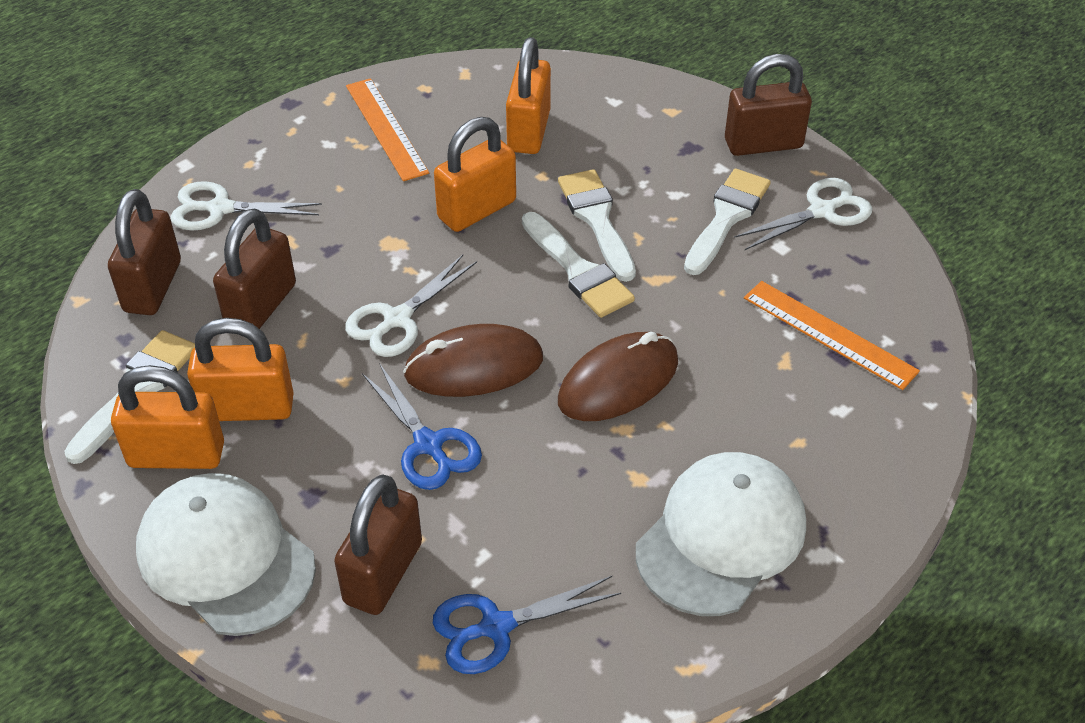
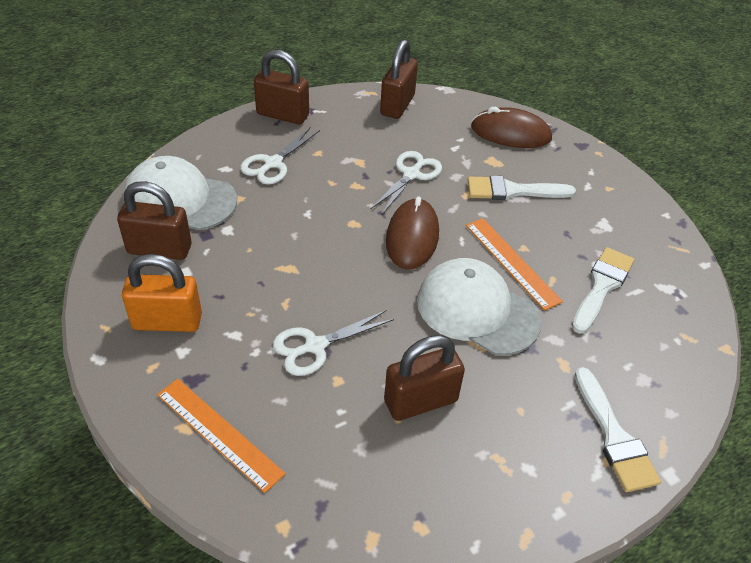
blue scissors: [362,363,482,490] [433,576,621,674] = 2 -> none = 0
orange padlock: [111,365,224,469] [187,318,294,421] [434,117,516,232] [506,37,551,154] = 4 -> [122,254,202,332] = 1
white brush: [64,330,195,464] [522,212,635,318] [558,169,636,282] [684,168,770,275] = 4 -> [468,176,576,200] [572,247,634,334] [575,367,661,492] = 3

